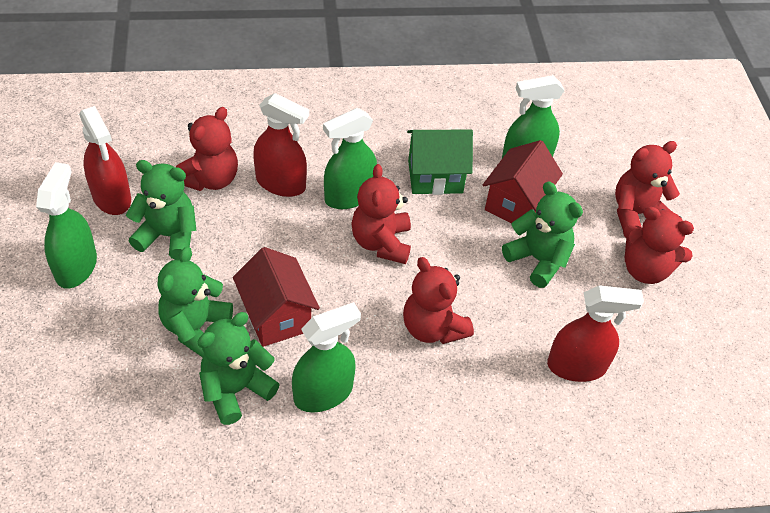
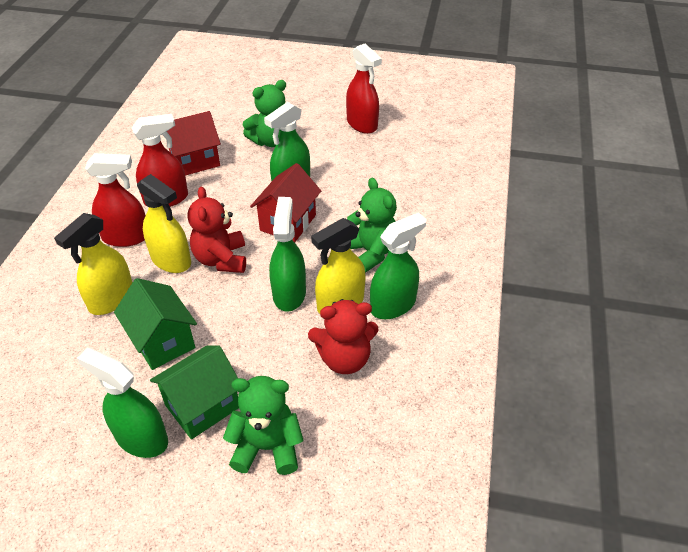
green house: [407,130,473,195] = 1 -> [114,278,197,370] [150,345,239,439] = 2
green teddy bear: [126,160,196,260] [158,247,233,357] [198,312,280,425] [502,181,583,288] = 4 -> [223,376,303,475] [243,80,286,147] [347,178,397,273] = 3
red teddy bear: [176,107,238,191] [351,164,411,264] [403,257,474,344] [615,141,680,230] [623,207,694,284] = 5 -> [188,187,246,273] [308,299,379,374] = 2
yellow spray bottle: none = 0 -> [54,213,133,315] [137,174,191,273] [311,218,366,314] = 3

